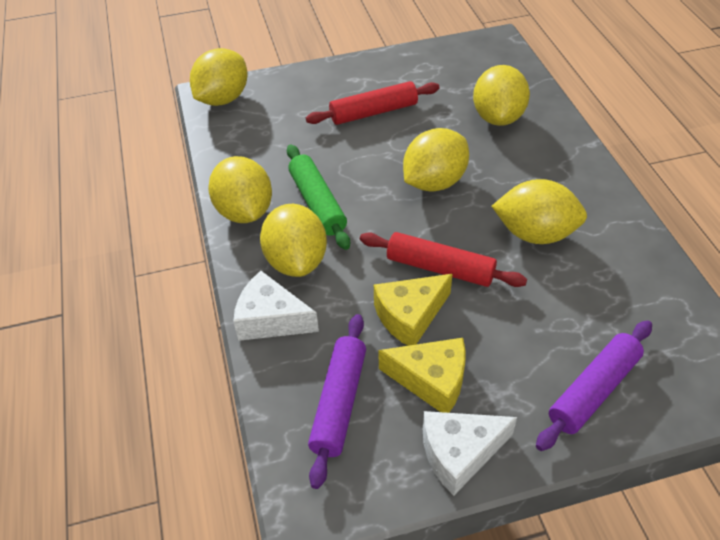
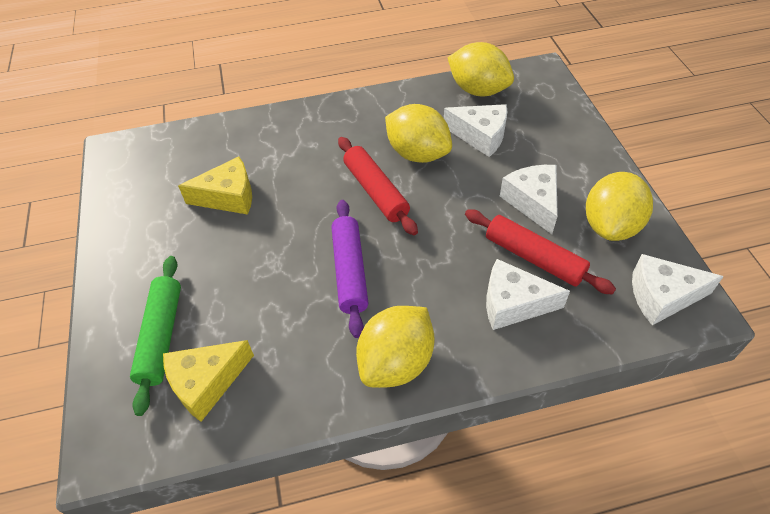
purple rolling pin: [308,314,366,489] [536,320,652,451] = 2 -> [331,200,368,338] = 1
white cheese: [233,271,319,341] [423,411,517,496] = 2 -> [444,104,508,157] [486,259,570,330] [500,165,558,234] [632,254,724,325] = 4
yellow lemon: [190,48,247,106] [208,156,272,223] [260,204,327,277] [403,128,469,192] [473,65,530,126] [492,179,587,244] = 6 -> [356,306,435,388] [385,104,452,163] [448,42,514,96] [586,172,653,241] = 4

